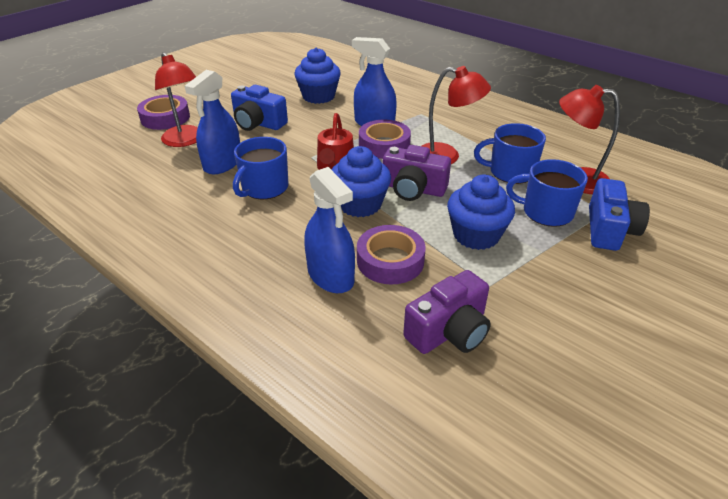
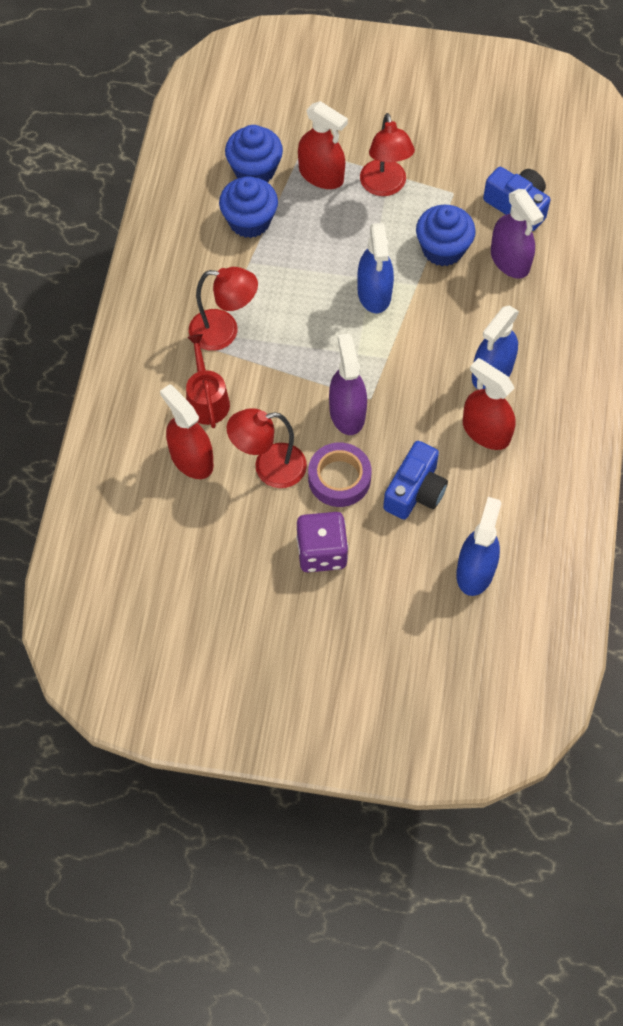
blue mug: [233,137,288,199] [474,123,546,184] [506,159,588,227] = 3 -> none = 0
purple camera: [383,145,451,201] [403,270,491,354] = 2 -> none = 0
purple dice: none = 0 -> [296,512,348,572] = 1
purple spray bottle: none = 0 -> [329,333,367,435] [491,189,544,279] = 2
purple tape: [137,95,190,130] [357,225,426,285] [359,120,411,159] = 3 -> [308,443,371,507] = 1
red spray bottle: none = 0 -> [160,384,214,479] [298,101,348,189] [463,358,516,450] = 3

